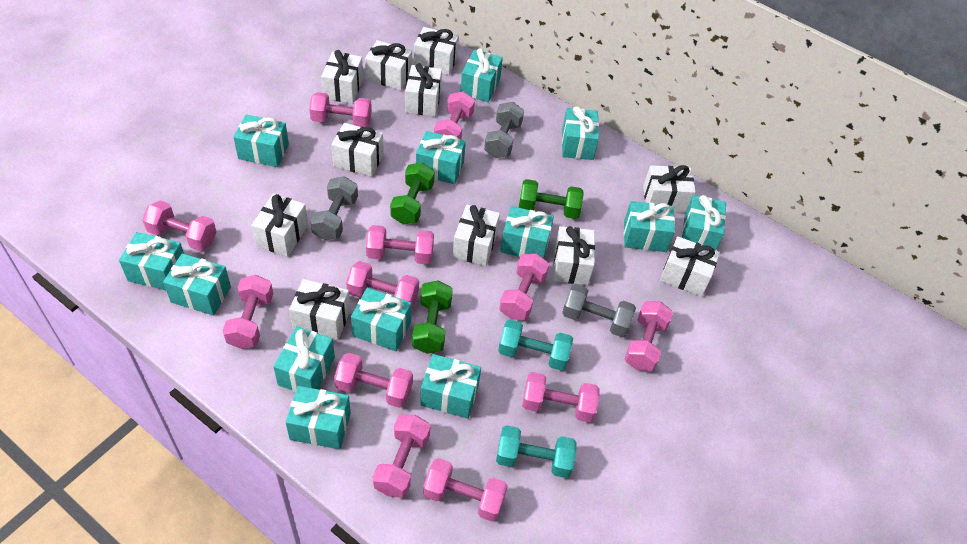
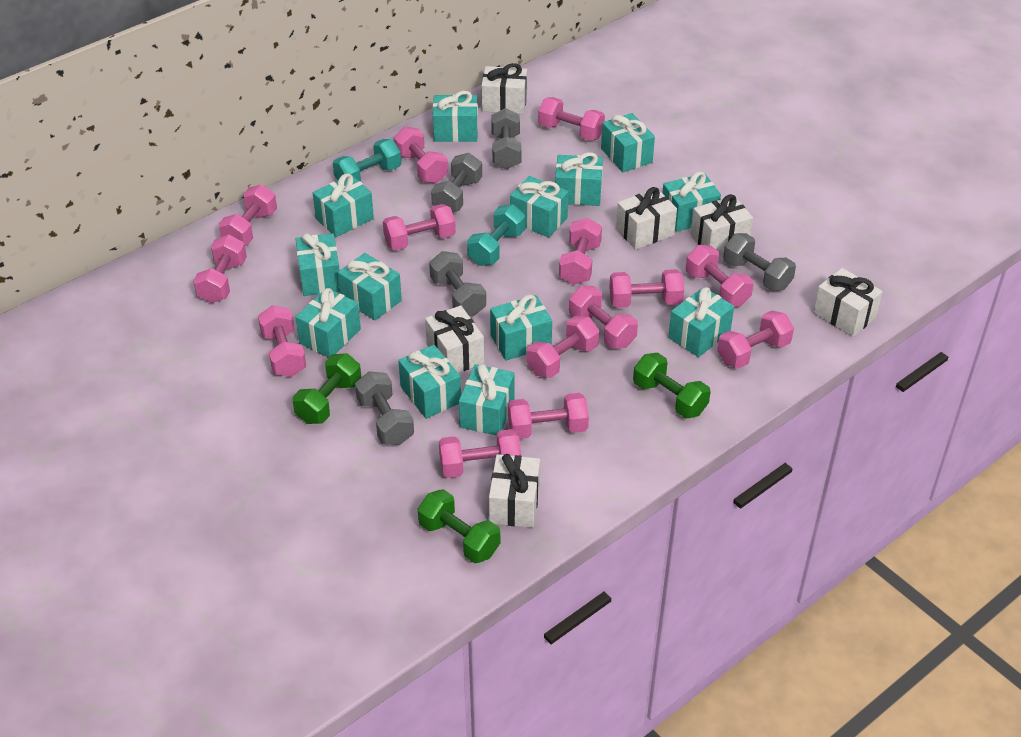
grey dumbbell: [310,176,358,240] [484,102,524,158] [562,284,636,337] = 3 -> [355,371,414,445] [429,251,486,317] [431,153,482,212] [491,108,522,169] [723,233,796,291] = 5
pink dumbbell: [142,201,217,251] [223,275,273,349] [309,92,372,127] [334,353,413,408] [346,261,419,308] [366,225,434,265] [373,414,431,498] [423,458,508,521] [434,91,475,139] [499,254,549,320] [522,372,599,423] [624,301,673,371] = 12 -> [193,235,247,303] [219,185,277,245] [258,305,306,377] [383,204,456,250] [394,127,448,183] [439,429,521,478] [508,393,589,439] [527,316,600,378] [538,97,605,141] [559,218,602,285] [569,286,638,349] [609,269,684,308] [686,245,754,307] [717,310,794,368] = 14
white gift: [252,194,308,257] [289,279,350,340] [321,50,363,104] [331,123,384,177] [365,40,412,90] [405,63,442,117] [414,27,459,75] [453,205,500,266] [553,226,595,285] [643,165,696,213] [660,236,720,297] = 11 -> [425,305,484,373] [481,63,527,114] [489,454,540,528] [616,187,677,250] [691,194,753,253] [813,268,883,337] = 6

